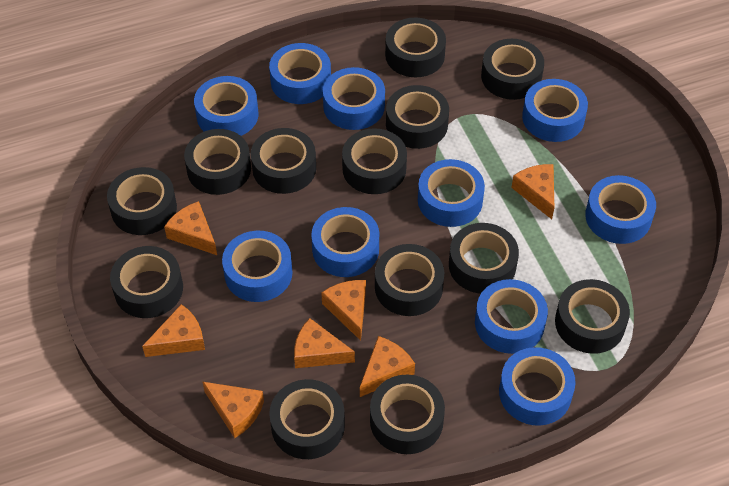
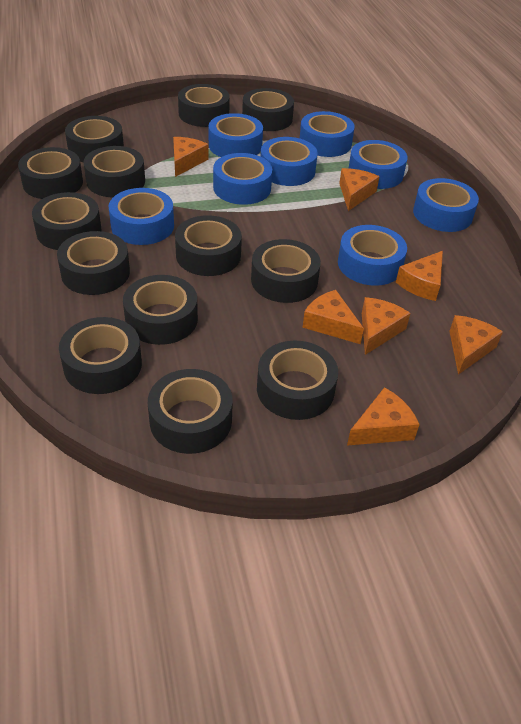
blue tape: [194,76,259,136] [222,231,292,302] [269,43,331,104] [311,207,379,277] [323,67,385,130] [418,159,485,227] [475,279,548,354] [499,347,576,426] [522,79,588,142] [585,175,656,244] = 10 -> [109,188,174,245] [209,113,263,157] [213,153,272,205] [260,137,318,186] [300,111,355,157] [338,225,407,286] [349,140,407,189] [413,178,479,232] = 8

